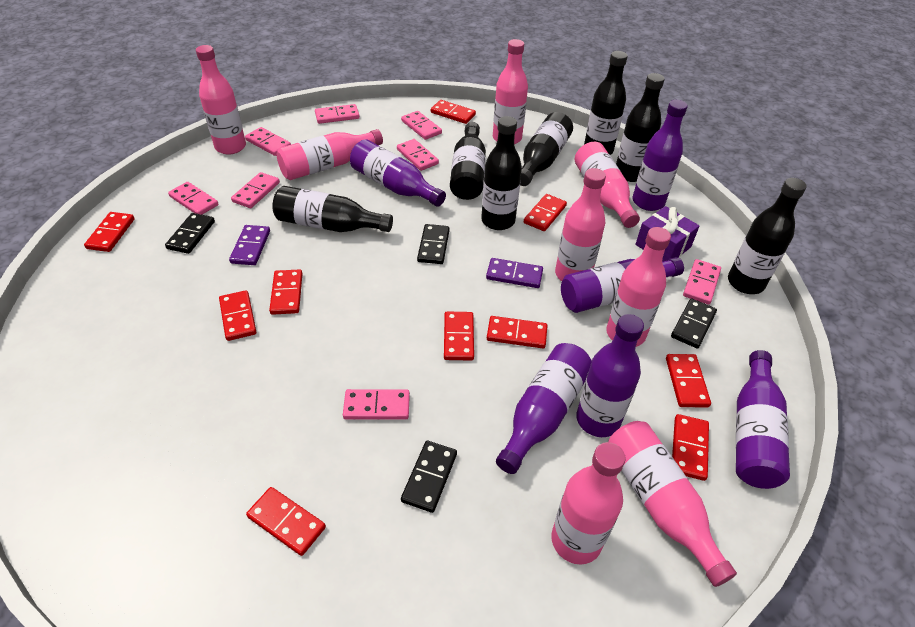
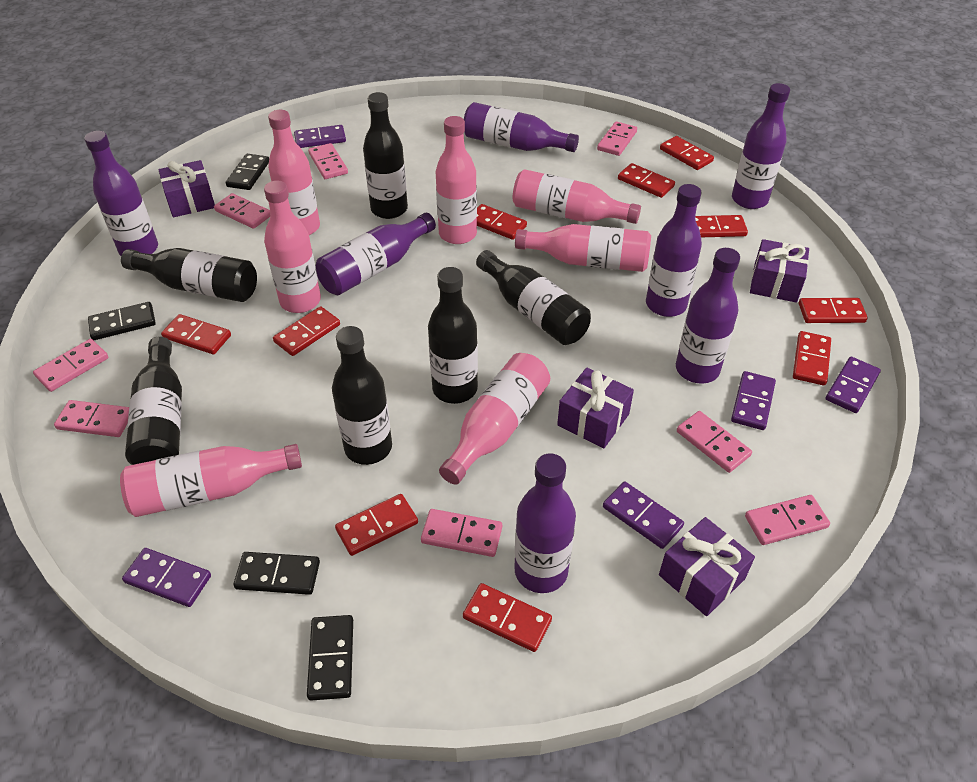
black bottle: [273,186,393,232] [450,122,486,200] [481,116,522,230] [520,112,573,186] [584,51,628,155] [616,73,665,182] [728,178,807,294] = 7 -> [121,248,257,302] [125,336,182,465] [332,326,392,465] [363,92,408,219] [428,267,478,404] [476,250,591,345] = 6
pink bottle: [196,45,246,155] [277,129,383,180] [493,39,528,144] [552,442,626,565] [555,168,606,281] [575,142,640,228] [606,227,671,347] [608,421,737,587] = 8 -> [120,444,302,517] [264,181,321,313] [268,110,320,235] [436,116,477,244] [439,353,550,485] [513,169,641,224] [515,224,651,272] = 7
purple bottle: [350,139,446,207] [496,343,592,474] [561,257,684,313] [576,314,644,437] [633,100,688,211] [736,350,790,489] = 6 -> [84,131,158,256] [316,213,436,295] [464,102,579,152] [514,453,576,593] [646,184,702,317] [676,248,740,384] [732,83,790,209] = 7
purple domino: [229,225,270,265] [486,258,543,288] = 2 -> [122,548,211,607] [294,125,346,148] [603,482,684,549] [731,371,776,430] [826,357,881,413] = 5
purple gift: [635,206,699,262] = 1 -> [159,160,215,217] [557,368,634,448] [659,517,755,616] [750,239,809,303] = 4

